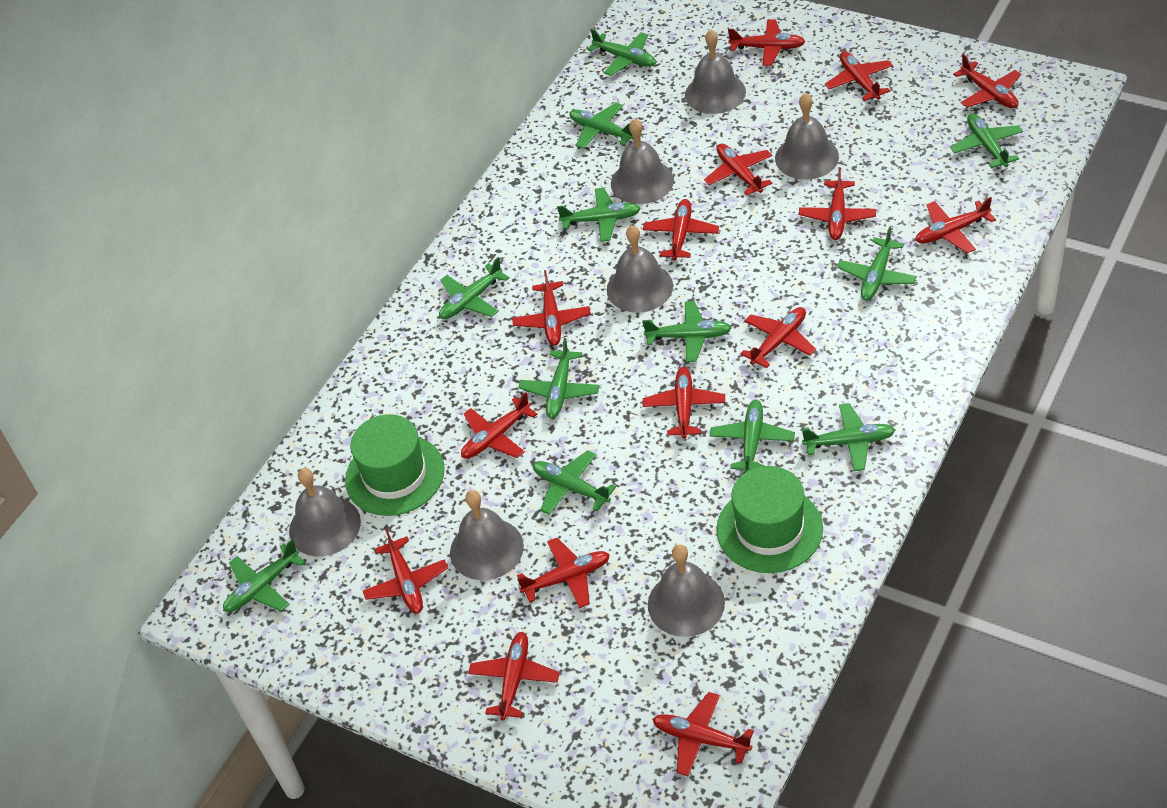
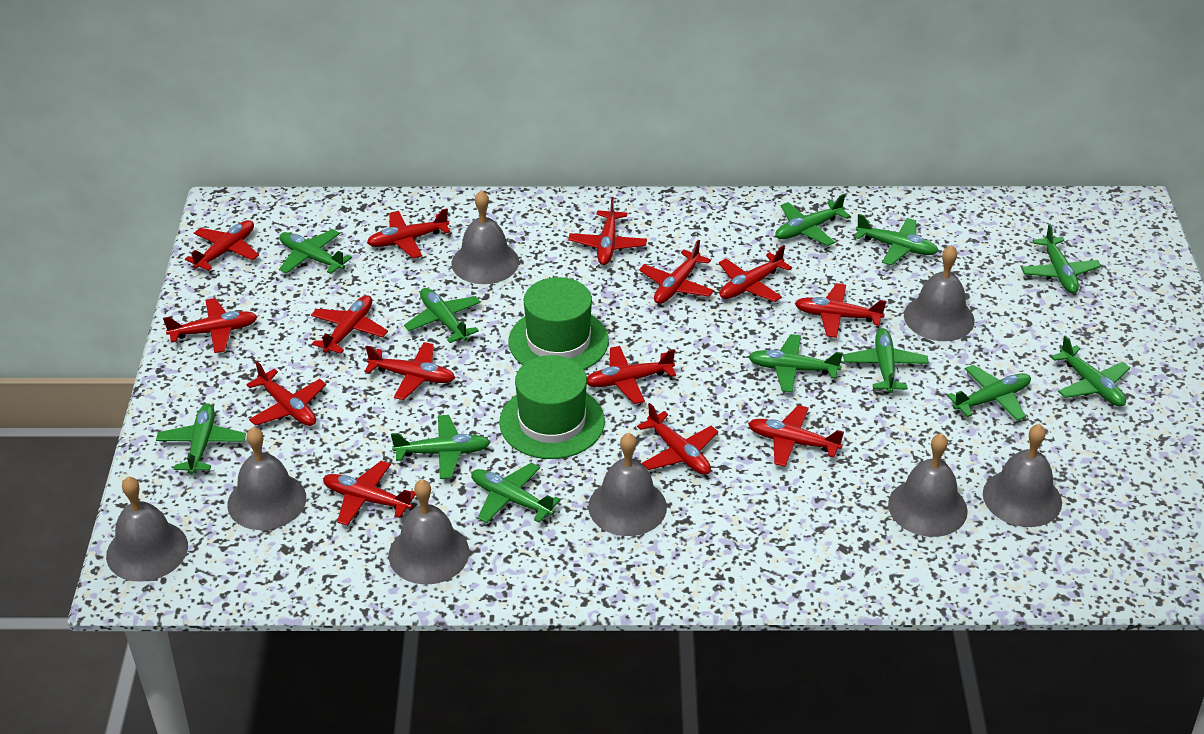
grey bell: [289,468,361,556] [450,490,524,580] [607,225,673,313] [611,119,674,204] [648,544,725,637] [685,30,746,114] [775,93,839,180] = 7 -> [106,476,188,582] [227,427,306,530] [389,479,469,585] [452,190,519,284] [588,433,667,536] [888,433,968,537] [904,245,975,341] [983,424,1062,527] = 8
red plane: [363,529,448,614] [461,392,537,459] [468,632,560,720] [512,270,591,346] [517,538,610,608] [643,199,719,261] [643,367,725,439] [652,692,754,776] [704,143,772,196] [728,20,806,66] [740,307,816,368] [799,167,876,240] [825,51,893,101] [916,197,996,253] [953,54,1021,108] = 15 -> [163,298,258,353] [185,220,259,271] [246,361,326,426] [311,295,388,354] [323,461,416,526] [364,342,455,400] [367,208,451,258] [568,197,647,265] [587,346,676,404] [637,403,718,475] [639,240,714,304] [719,245,792,302] [748,405,844,467] [795,283,886,338] = 14

